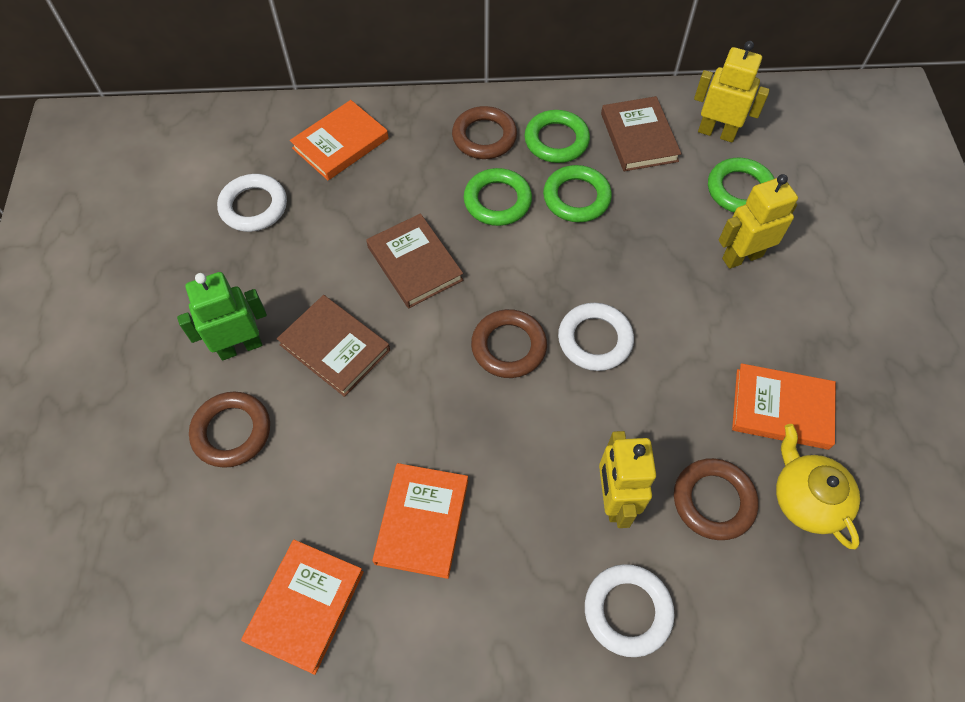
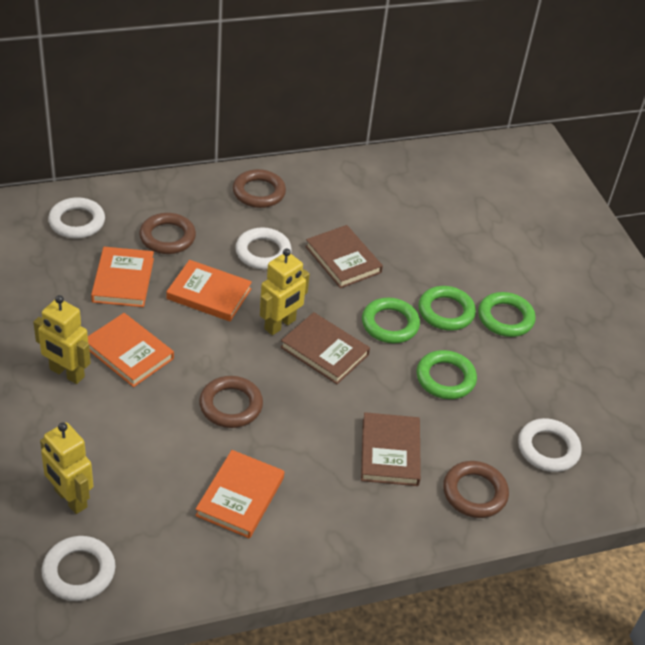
green robot: [177,272,267,361] = 1 -> none = 0
white ring: [217,174,287,232] [558,303,634,371] [585,564,675,657] = 3 -> [42,536,116,601] [48,197,105,239] [235,227,292,270] [518,418,582,472] = 4
yellow teapot: [776,424,860,549] = 1 -> none = 0

